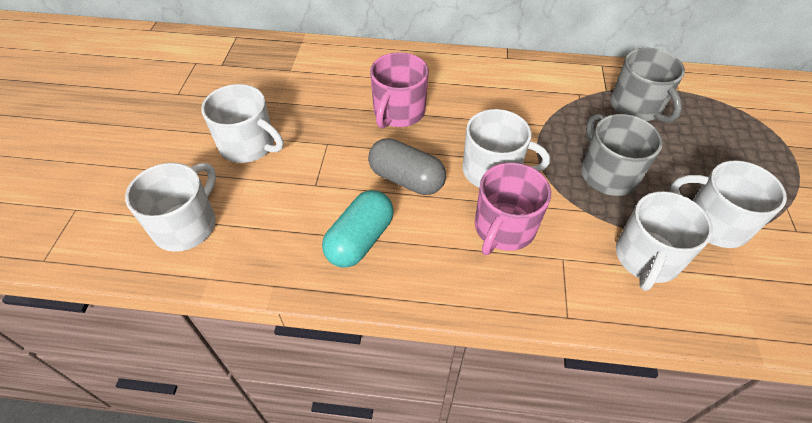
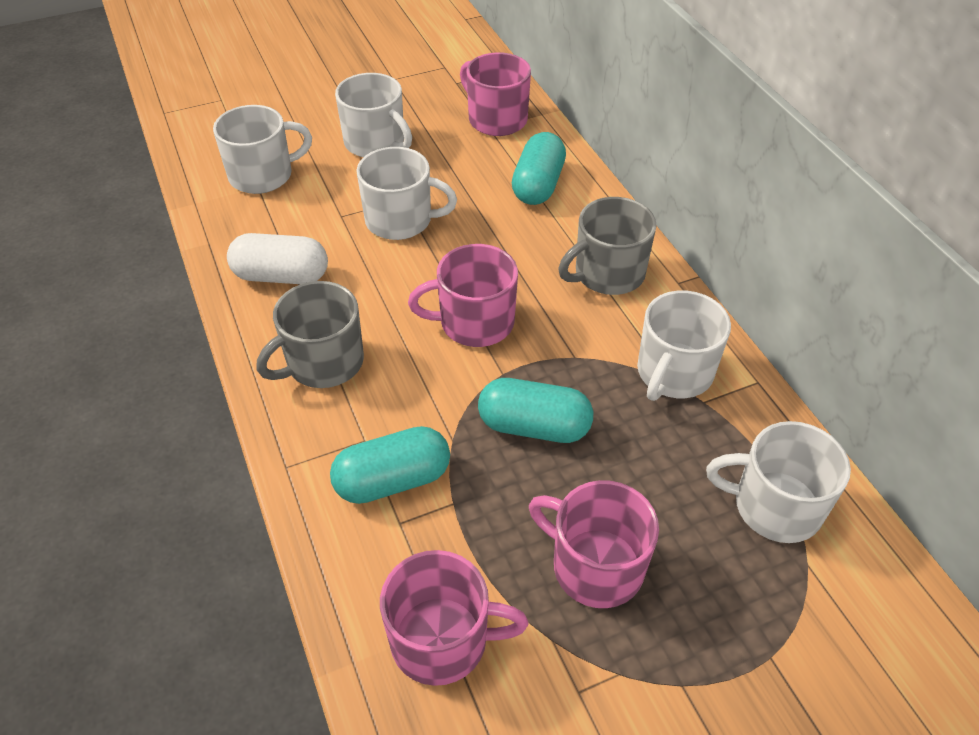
grey capsule: [368,138,446,195] = 1 -> none = 0
pink mug: [370,52,429,128] [474,162,551,255] = 2 -> [380,550,528,686] [408,244,518,347] [460,52,531,136] [529,480,659,608] = 4
turquoise capsule: [322,190,394,268] = 1 -> [330,426,450,504] [478,378,593,443] [512,132,566,205] = 3
white capsule: none = 0 -> [227,233,328,284] = 1

